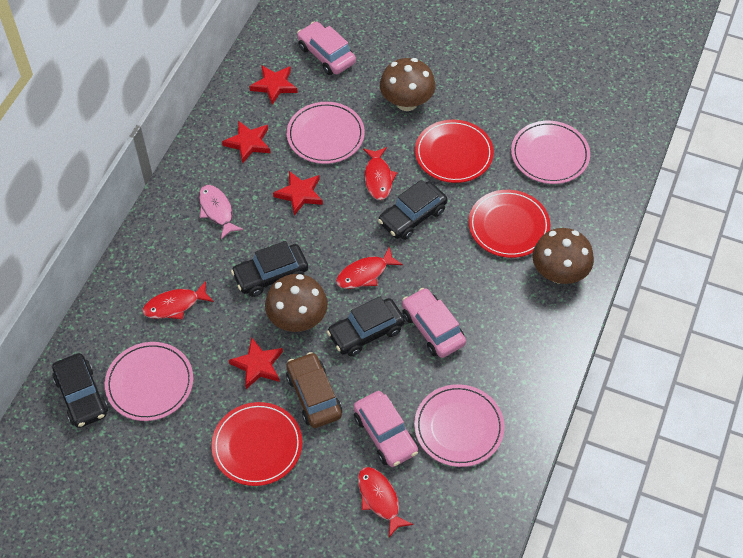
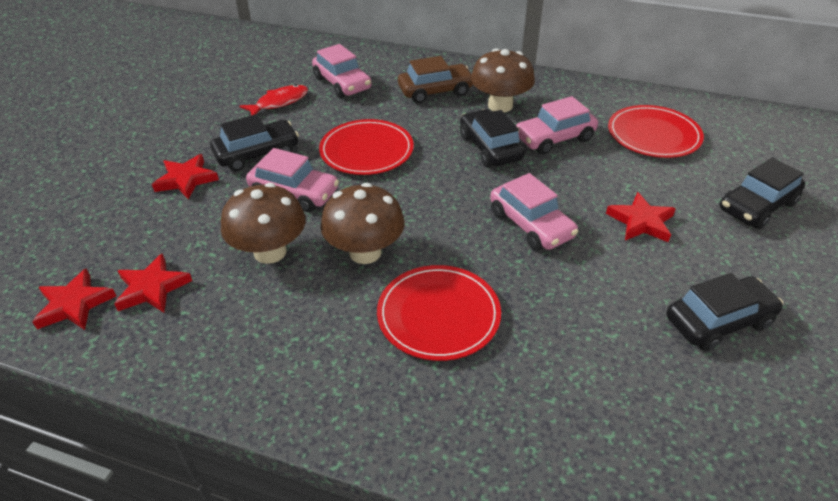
pink car: [297,21,356,75] [353,391,418,467] [402,288,466,358] = 3 -> [246,148,339,212] [312,44,371,98] [490,173,578,251] [516,96,598,154] = 4
pink fish: [199,185,244,239] = 1 -> none = 0
pink plate: [105,342,193,421] [287,102,365,164] [414,384,505,467] [511,121,590,184] = 4 -> none = 0
red fish: [142,281,214,319] [336,246,403,289] [358,467,413,537] [363,147,397,200] = 4 -> [239,85,308,116] = 1

